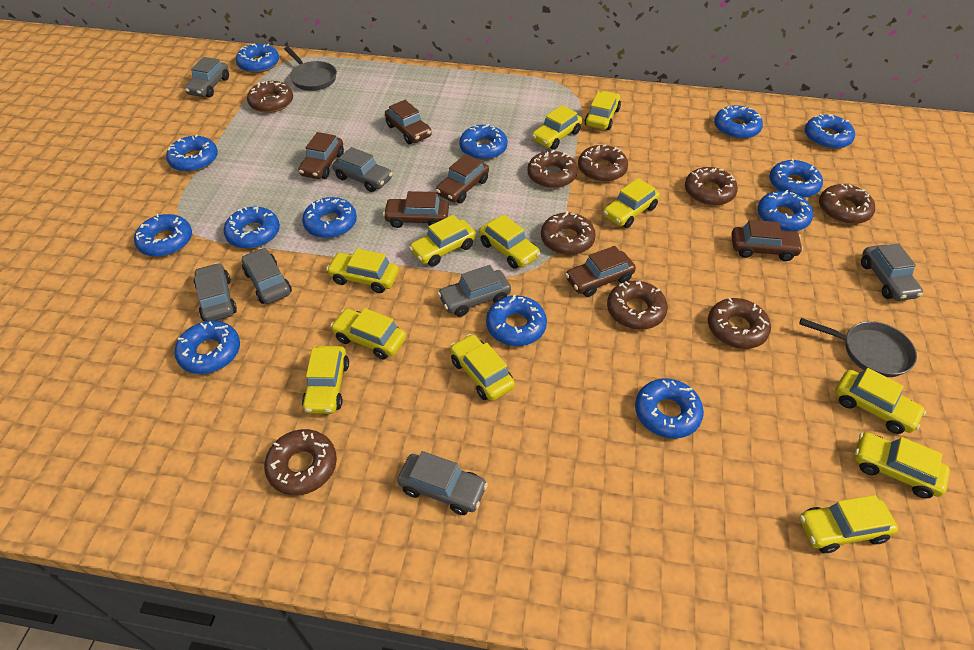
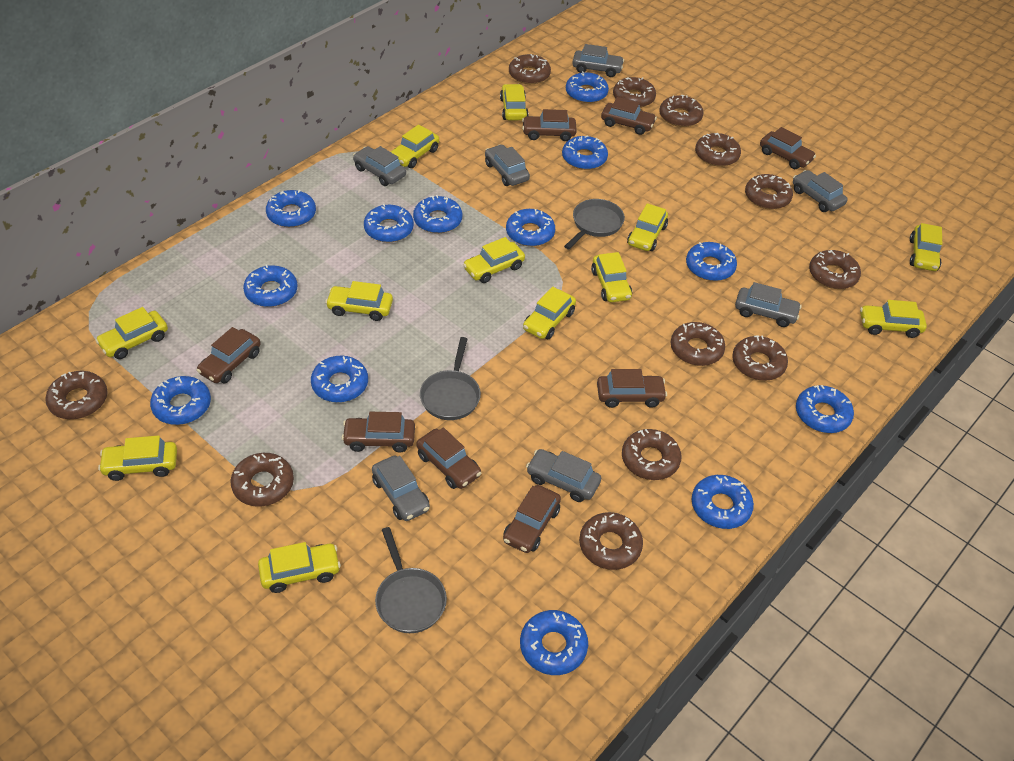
brown car: [298,132,344,179] [383,191,449,228] [385,100,432,144] [436,154,489,203] [565,246,636,297] [731,220,803,261] = 6 -> [196,327,261,383] [342,412,415,452] [416,427,482,489] [503,485,561,553] [522,109,577,141] [597,369,667,408] [601,97,657,135] [760,127,816,169] = 8
brown donut: [247,81,293,113] [264,429,337,495] [527,150,578,188] [541,211,596,255] [578,144,628,182] [607,281,668,330] [685,167,738,206] [708,298,771,349] [819,184,875,224] = 9 -> [45,371,108,419] [230,453,294,507] [509,54,551,84] [579,512,643,570] [613,77,656,108] [622,429,681,480] [659,95,704,127] [671,322,725,366] [695,133,741,167] [732,336,788,381] [745,174,793,209] [809,250,861,289] = 12
grey pan: [284,47,337,91] [799,318,917,377] = 2 -> [375,527,447,633] [420,337,481,420] [564,199,625,249] = 3

